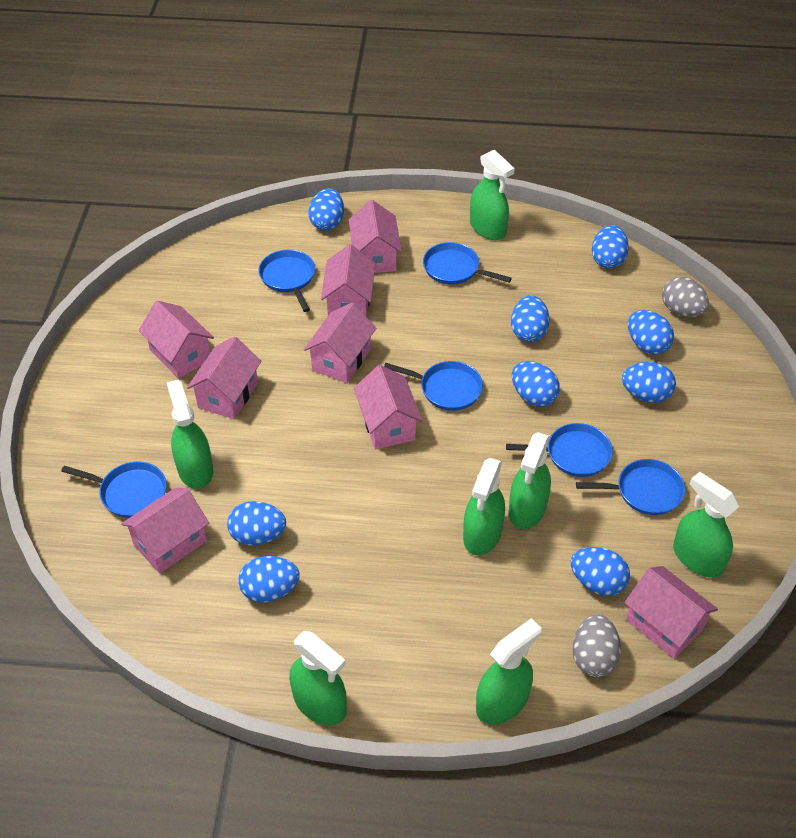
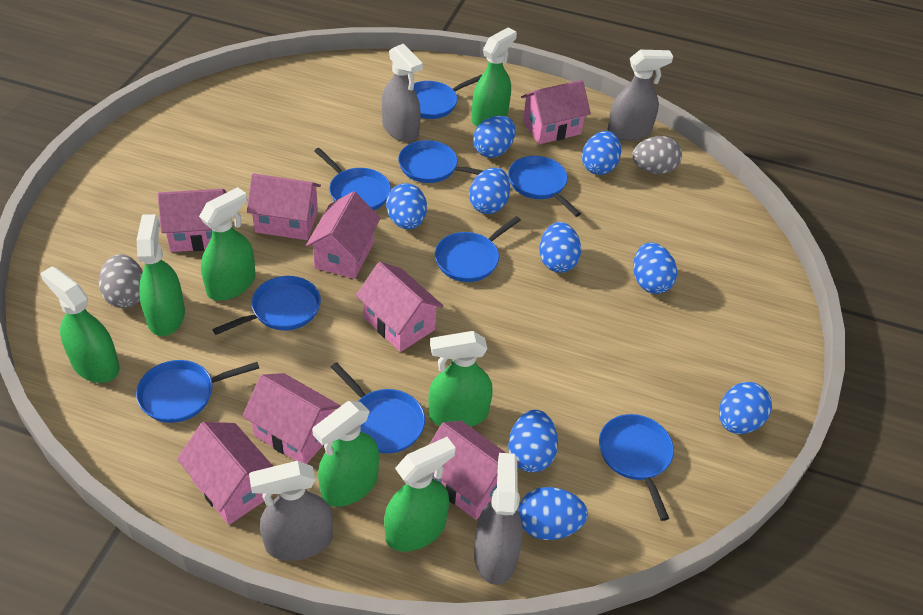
blue pan: [61,462,167,518] [259,250,315,312] [384,361,483,411] [423,242,512,285] [506,423,613,477] [576,459,685,515] = 6 -> [136,360,259,423] [212,276,321,335] [314,148,391,210] [331,362,425,454] [398,140,483,183] [414,75,482,119] [435,216,521,282] [508,156,581,217] [599,414,674,521] = 9
grey spray bottle: none = 0 -> [249,461,333,561] [382,44,423,142] [474,453,523,585] [607,50,673,141] = 4

